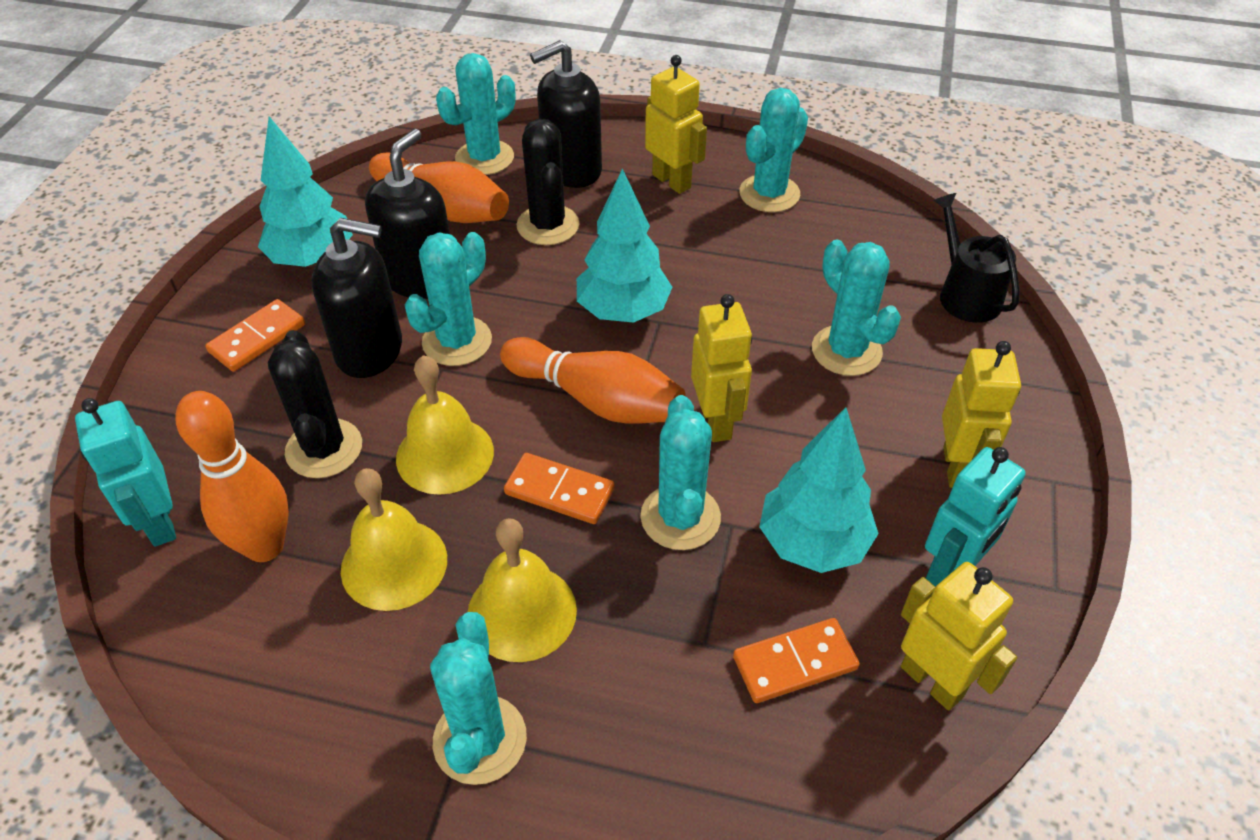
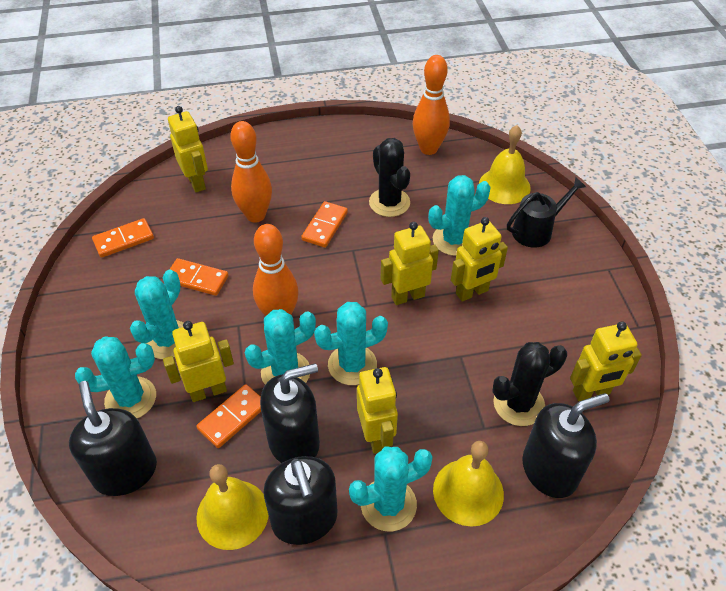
black soap dispenser: [312,218,402,378] [365,129,450,299] [530,40,602,188] = 3 -> [69,381,157,496] [260,363,320,463] [263,456,337,545] [522,393,609,498] = 4
orange domino: [205,299,305,372] [504,453,615,524] [733,618,860,703] = 3 -> [92,218,154,258] [169,258,228,296] [196,384,261,448] [301,201,348,248] = 4
turquoise robot: [75,398,176,547] [925,447,1026,587] = 2 -> none = 0
turquoise tree: [258,117,353,267] [577,168,672,323] [759,407,879,573] = 3 -> none = 0
yellow robot: [645,55,707,194] [691,294,752,442] [901,562,1017,711] [942,341,1021,488] = 4 -> [163,321,234,402] [168,106,208,192] [357,367,398,454] [381,222,439,305] [451,217,508,301] [570,321,642,401] = 6

